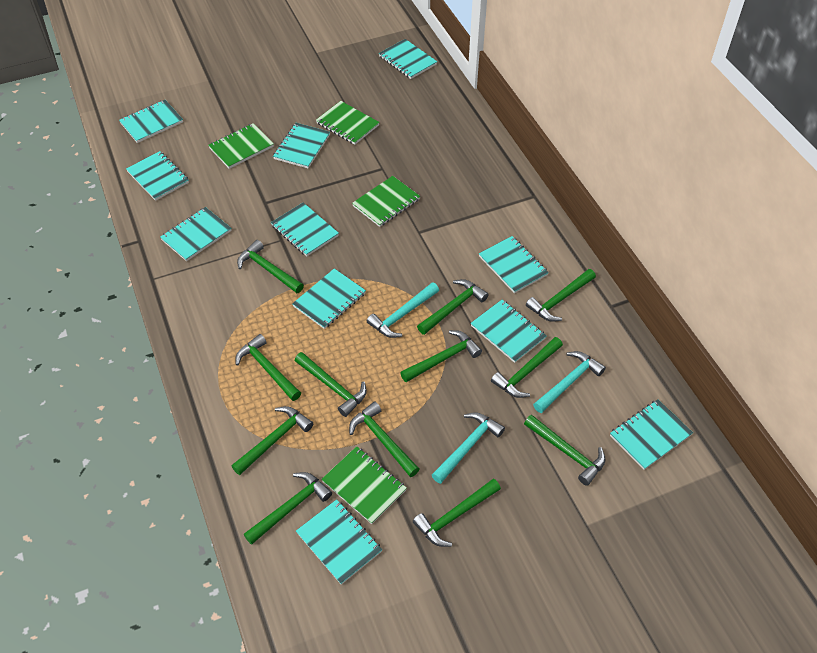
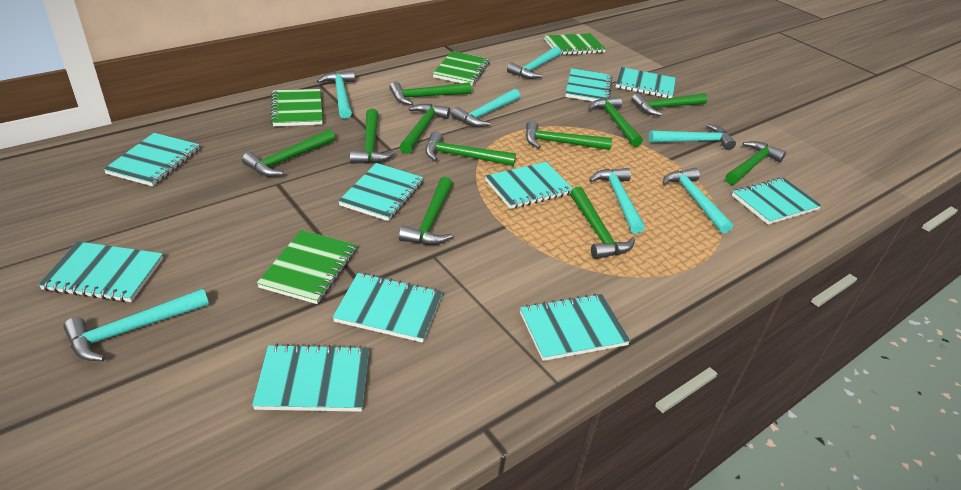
green hammer: [231,406,313,475] [235,334,301,401] [237,240,304,293] [243,472,332,545] [295,352,367,417] [349,402,419,477] [400,330,482,382] [413,479,501,547] [417,279,489,335] [491,337,563,398] [524,415,605,486] [526,269,596,322] = 12 -> [242,129,335,177] [350,109,395,164] [389,82,472,105] [399,177,453,245] [400,104,450,154] [425,131,516,166] [526,120,612,150] [570,187,635,259] [588,97,643,147] [631,93,708,116] [725,141,786,185] = 11
turquoise hammer: [367,282,439,338] [432,412,505,484] [533,351,606,413] = 3 -> [63,289,209,361] [317,71,355,119] [451,89,520,127] [507,46,561,79] [589,168,645,234] [649,124,736,150] [662,168,733,233] = 7
turquoise notebook: [119,100,183,143] [126,151,189,201] [160,207,231,261] [271,202,339,256] [273,123,330,168] [292,268,366,329] [296,499,382,585] [379,39,437,79] [471,300,546,363] [479,236,549,294] [610,399,693,470] = 11 -> [38,241,163,302] [103,133,199,186] [252,344,369,412] [332,273,443,343] [338,163,423,221] [485,162,573,209] [520,294,631,361] [565,68,612,101] [616,67,676,98] [732,177,822,225] = 10

